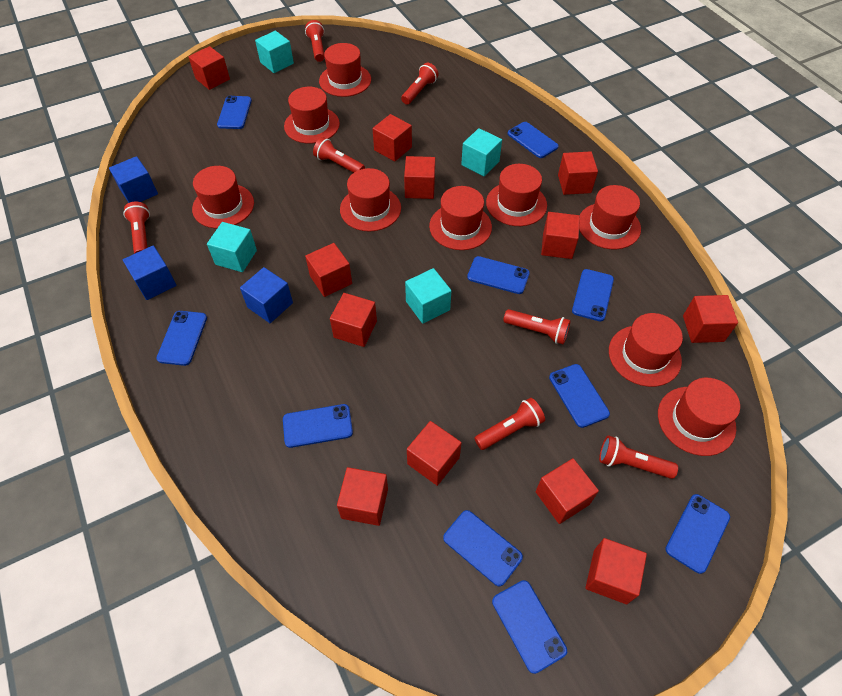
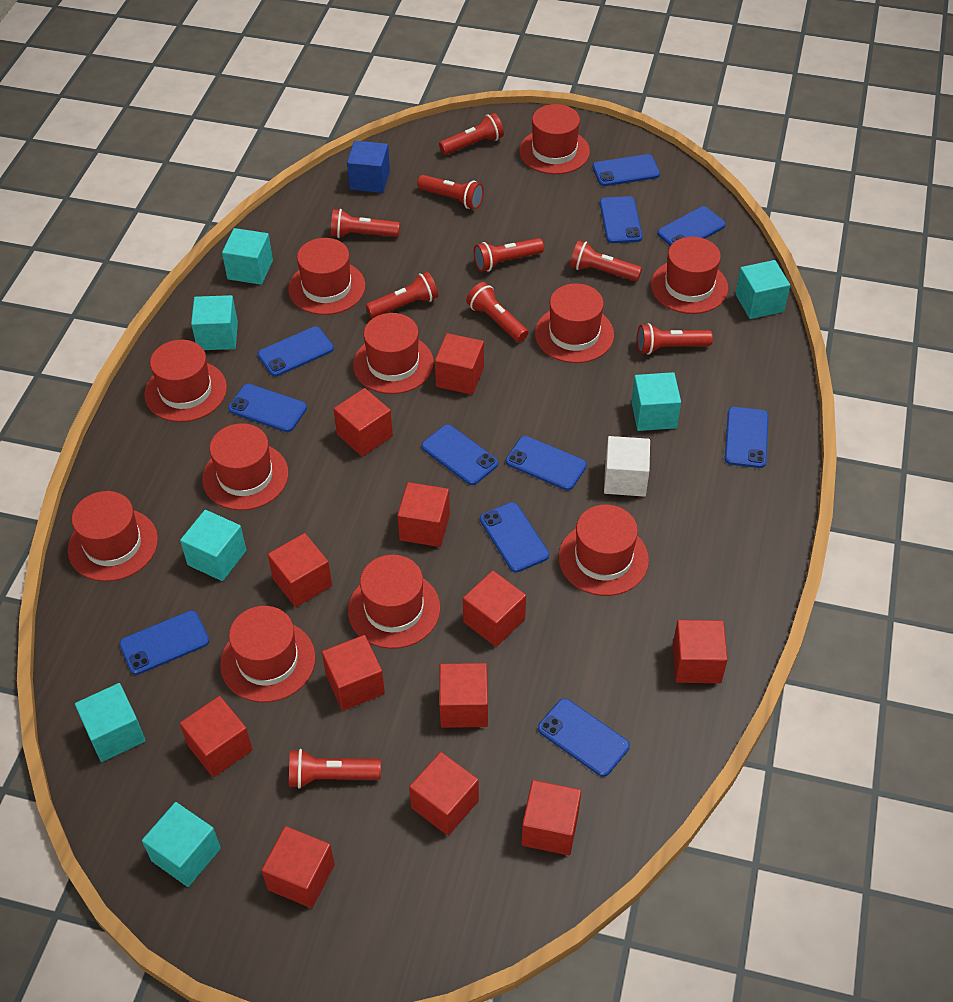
blue cube: [109,156,158,203] [123,245,177,300] [240,267,293,323] = 3 -> [347,141,390,193] = 1
blue phone: [156,311,207,366] [217,96,252,129] [283,404,353,448] [443,510,523,586] [467,256,530,294] [492,580,567,674] [508,122,559,158] [549,364,610,428] [572,269,614,321] [665,494,730,574] = 10 -> [119,610,209,675] [228,384,307,432] [258,327,334,376] [422,425,498,485] [480,502,549,572] [506,436,587,490] [538,698,630,777] [593,154,660,186] [600,196,643,243] [657,206,726,246] [725,407,769,468] = 11
red flashlight: [123,201,150,254] [305,20,325,62] [313,137,365,173] [401,63,439,105] [474,398,545,450] [503,309,571,344] [599,435,678,479] = 7 -> [289,749,381,789] [331,209,400,238] [366,272,438,318] [417,175,484,209] [439,113,504,155] [466,282,528,342] [474,238,544,272] [570,240,642,281] [637,323,713,354] = 9
red hat: [192,166,254,229] [284,87,340,144] [319,43,371,97] [340,168,401,232] [429,186,492,250] [486,164,547,226] [579,185,641,249] [609,313,683,387] [658,378,740,456] = 9 -> [68,491,158,581] [144,340,227,422] [202,423,289,510] [220,606,316,702] [288,238,366,315] [348,555,440,649] [353,313,434,394] [519,104,590,174] [535,283,614,363] [559,505,649,596] [651,237,728,314] = 11
turquoise cube: [207,222,257,272] [255,31,294,73] [405,268,451,324] [461,128,502,176] = 4 -> [75,683,146,762] [142,802,221,887] [180,510,246,581] [191,295,238,350] [222,228,273,285] [631,372,681,431] [735,260,790,319] = 7
white cube: none = 0 -> [604,436,650,497] = 1

